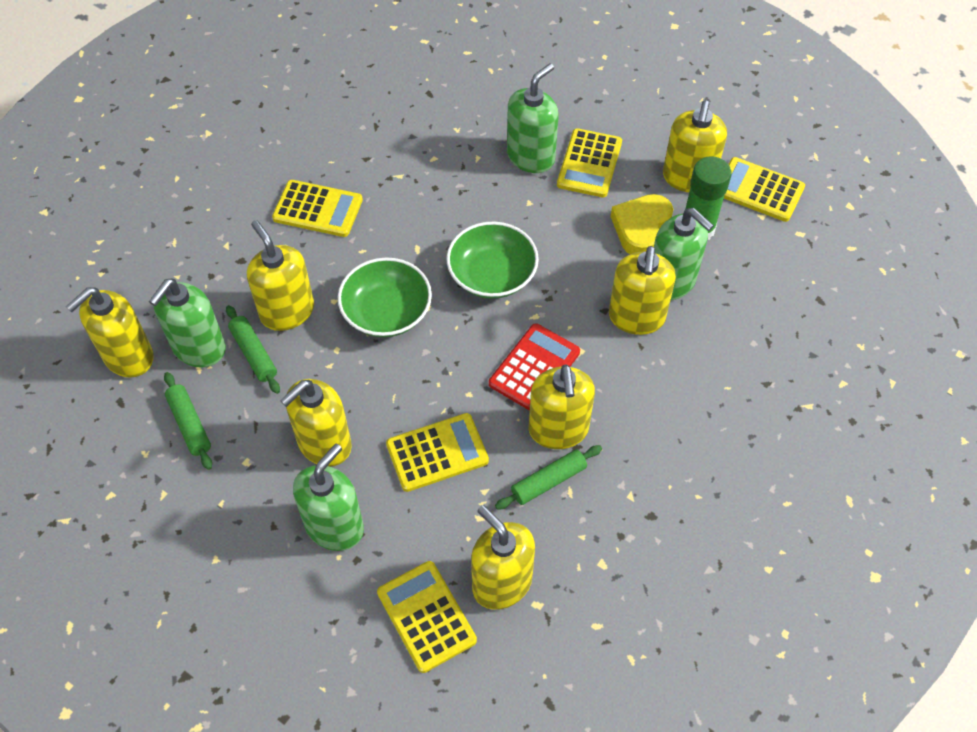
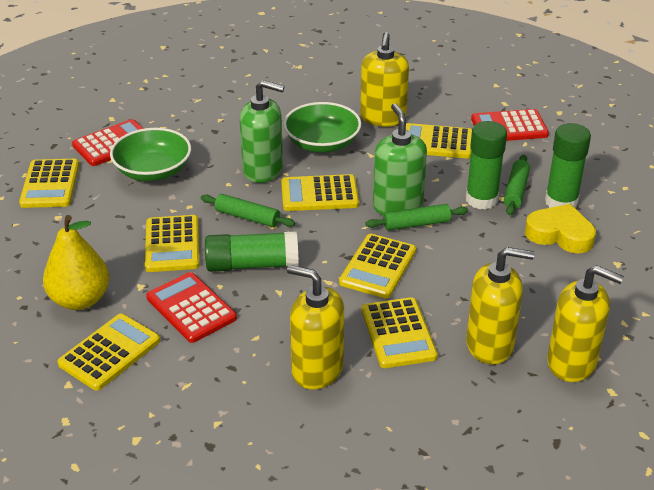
green glue stick: [685,156,732,240] = 1 -> [205,231,299,272] [466,121,507,210] [545,123,591,208] = 3
green soap dispenser: [149,279,226,368] [293,443,364,551] [507,63,559,173] [654,208,714,300] = 4 -> [240,80,284,183] [373,103,427,215] = 2
red calculator: [489,323,580,411] = 1 -> [72,119,144,166] [146,272,237,343] [471,109,549,141] = 3
yellow calculator: [272,180,363,237] [377,561,477,673] [386,413,489,492] [557,128,622,197] [724,157,805,222] = 5 -> [19,159,79,208] [58,313,160,391] [145,215,199,272] [281,174,359,211] [339,234,416,298] [362,297,437,368] [406,123,472,158] = 7
yellow pear: none = 0 -> [43,215,110,310] = 1
yellow soap dispenser: [66,287,154,378] [247,220,314,331] [280,379,352,467] [471,505,535,610] [529,364,595,449] [609,246,676,335] [663,100,727,192] = 7 -> [287,265,344,390] [360,32,409,127] [466,247,535,364] [547,265,624,382] = 4

